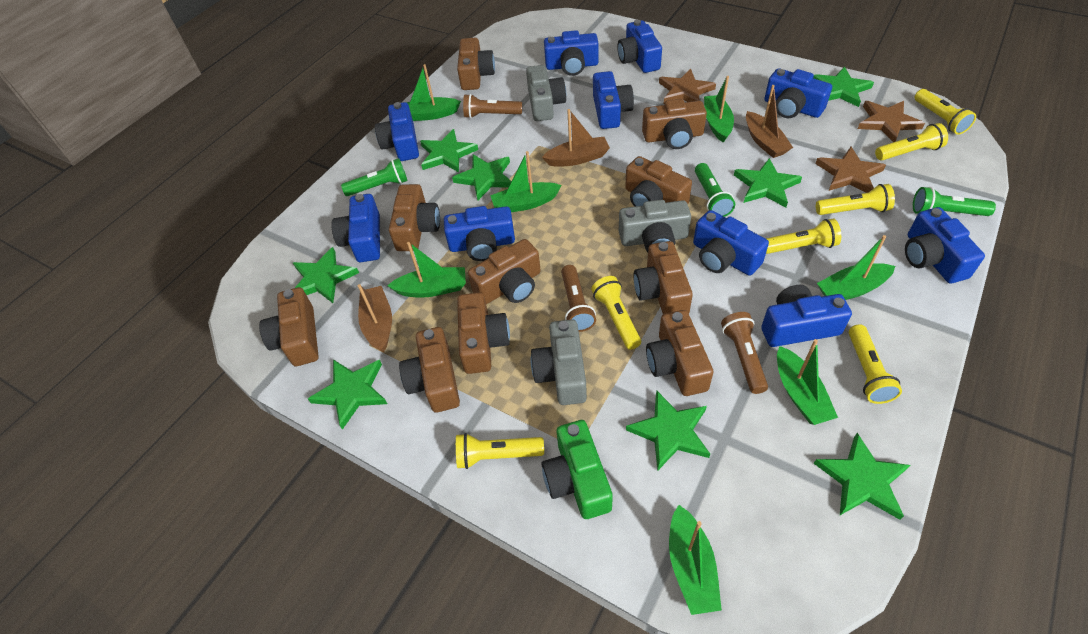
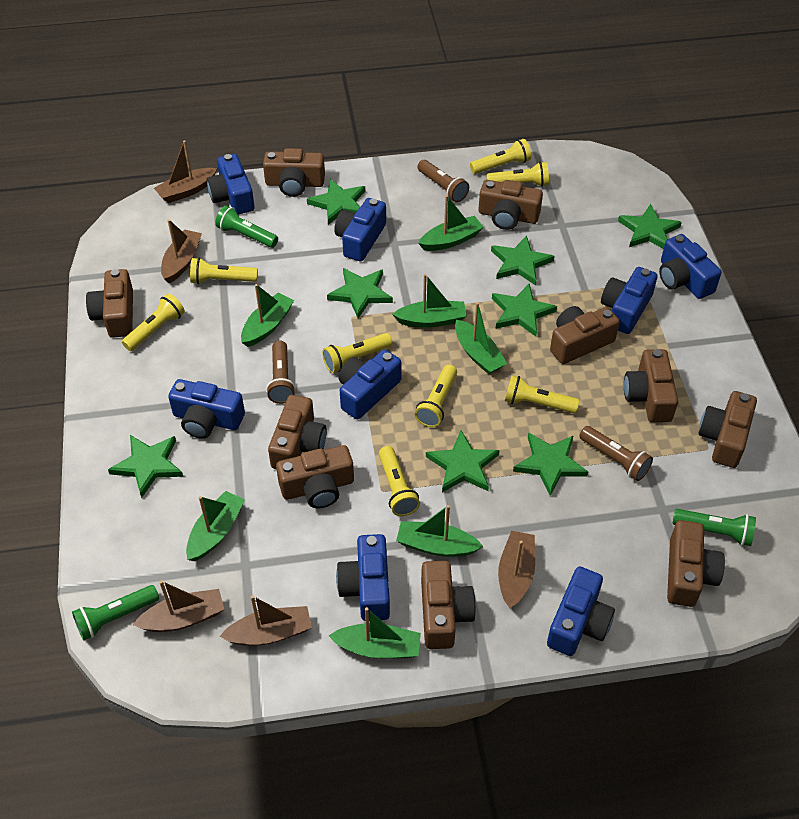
blue camera: [331,194,380,262] [375,102,419,161] [444,206,515,261] [544,30,599,76] [593,71,634,129] [617,20,662,73] [693,210,769,276] [761,285,852,347] [764,68,832,118] [905,207,985,283] = 10 -> [168,379,245,439] [207,154,255,215] [334,198,386,261] [336,534,390,621] [339,350,401,419] [547,567,615,656] [601,267,658,334] [659,234,722,299] = 8
brown boat: [358,284,392,353] [542,109,610,167] [746,85,793,158] = 3 -> [133,580,224,632] [154,140,217,203] [161,219,202,283] [219,595,312,646] [498,531,535,608] = 5
brown star: [659,69,716,104] [815,147,886,193] [858,101,925,142] = 3 -> none = 0
green camera: [541,420,613,519] = 1 -> none = 0
grey camera: [526,65,566,121] [531,319,587,405] [619,200,691,252] = 3 -> none = 0
yellow flashlight: [456,433,544,469] [591,276,641,350] [766,219,841,254] [816,184,895,215] [849,324,902,404] [875,123,948,161] [914,89,976,135] = 7 -> [122,293,185,351] [190,257,258,284] [322,333,392,373] [379,446,420,516] [415,365,457,427] [470,139,531,174] [486,162,549,187] [505,375,580,413] = 8

